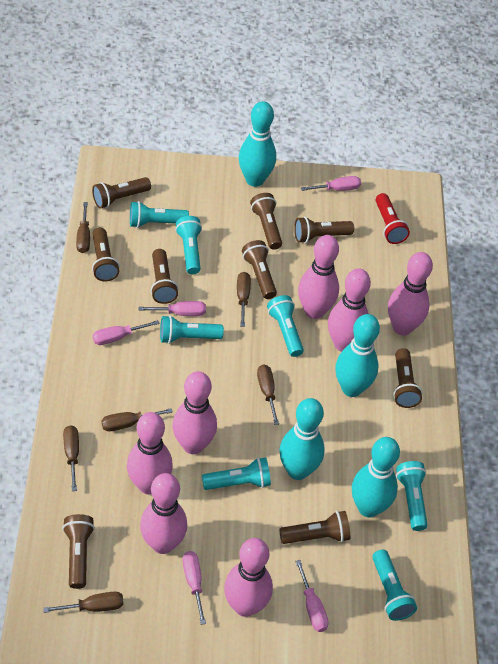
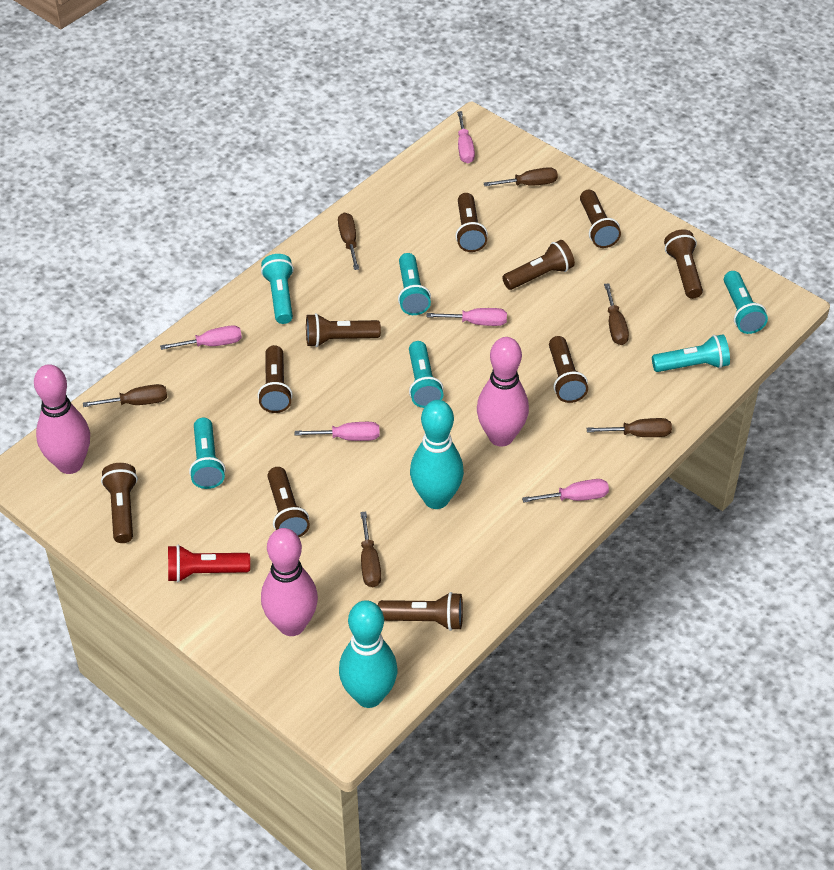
brown flashlight: [62,514,95,589] [92,177,151,209] [92,228,120,282] [151,249,178,304] [242,240,277,299] [250,193,282,250] [279,511,350,544] [294,217,354,243] [393,348,422,408] = 9 -> [101,463,138,543] [258,345,293,413] [267,467,310,537] [306,313,381,347] [378,592,463,631] [456,193,488,252] [502,240,575,290] [549,336,588,403] [580,190,621,248] [664,229,703,299] = 10
pink bowling pin: [127,412,173,495] [140,473,187,554] [172,371,217,454] [224,538,273,617] [298,235,339,319] [328,269,371,352] [388,252,433,336] = 7 -> [34,364,90,474] [261,528,318,636] [477,337,529,447] = 3
turquoise bowling pin: [239,101,276,187] [279,398,325,480] [335,314,380,397] [352,437,400,517] = 4 -> [339,600,397,708] [410,400,464,509] = 2
turquoise flashlight: [130,201,189,228] [160,315,224,344] [175,216,202,274] [202,457,271,490] [267,295,304,357] [372,550,417,621] [396,461,427,531] = 7 -> [189,418,225,489] [261,254,294,324] [398,253,431,315] [409,341,443,408] [652,335,730,372] [724,271,768,334] = 6

